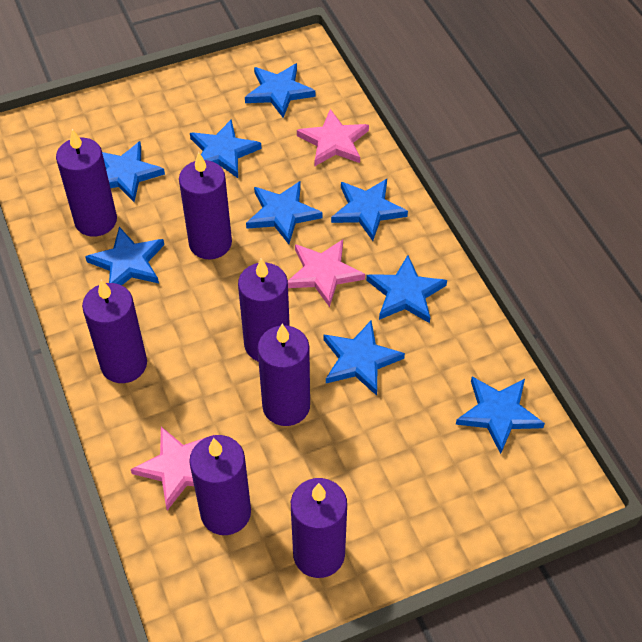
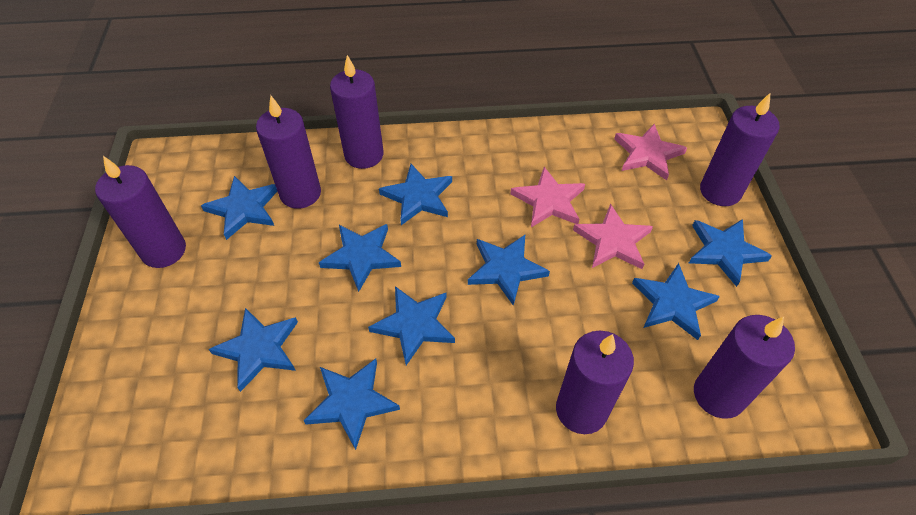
purple candle: [56,129,117,237] [82,279,147,383] [179,152,232,259] [189,435,251,535] [238,258,290,362] [257,324,310,426] [291,478,347,578] = 7 -> [95,156,186,268] [256,95,321,209] [330,55,384,169] [556,331,634,434] [694,315,795,419] [700,93,780,206] = 6

